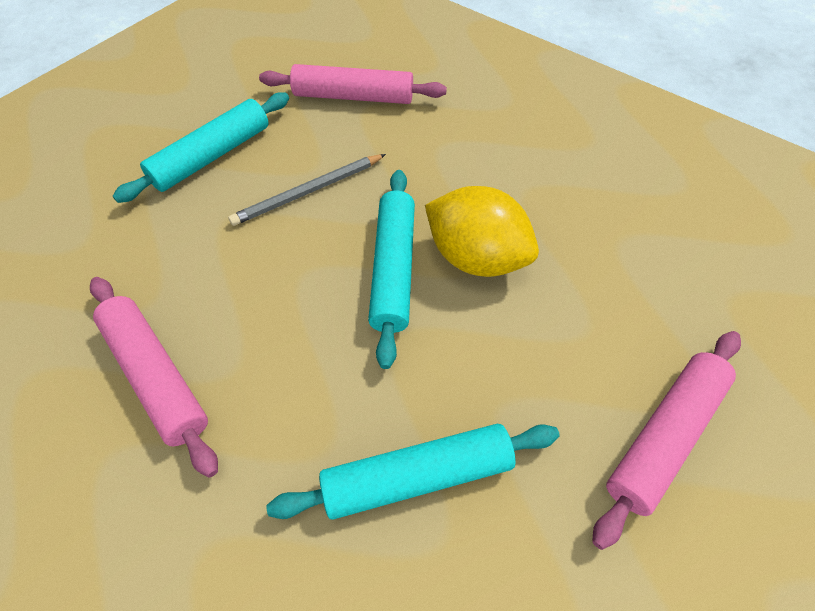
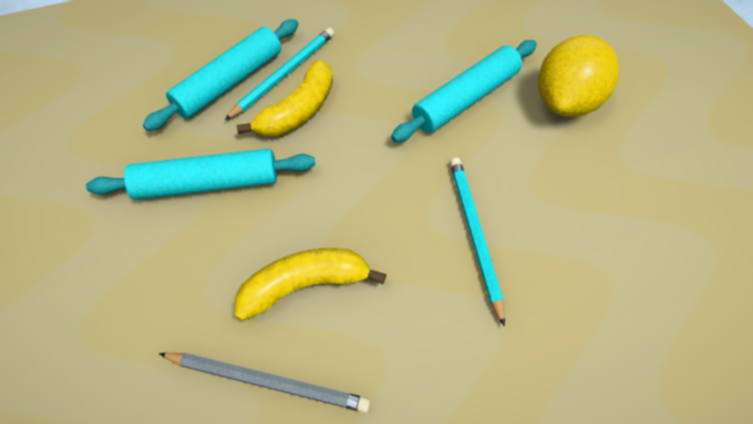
pink rolling pin: [90,277,218,478] [259,64,447,104] [592,331,741,550] = 3 -> none = 0
turquoise pencil: none = 0 -> [225,28,334,120] [450,157,505,327] = 2
yellow banana: none = 0 -> [235,248,386,321] [236,60,333,136] = 2

